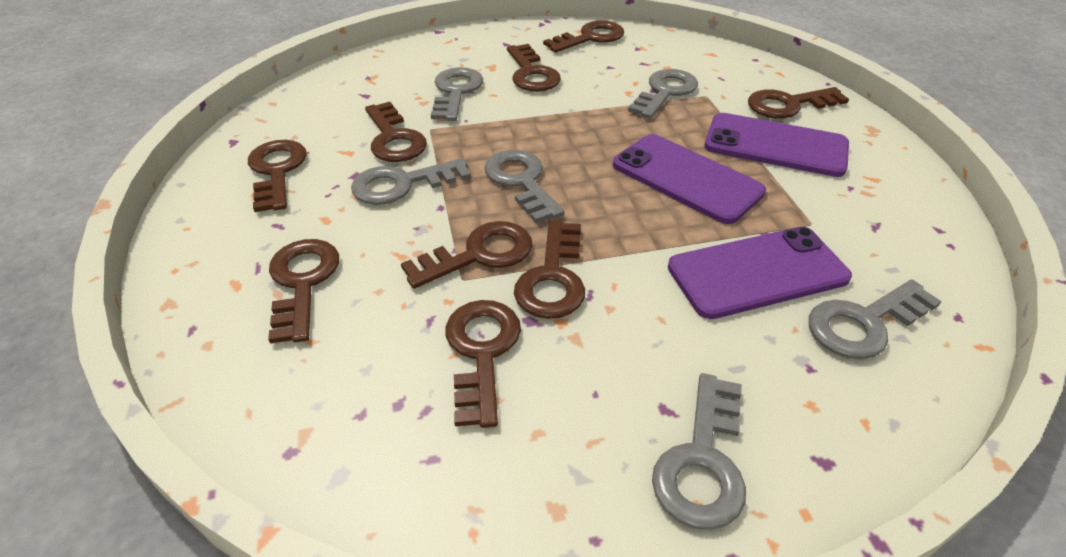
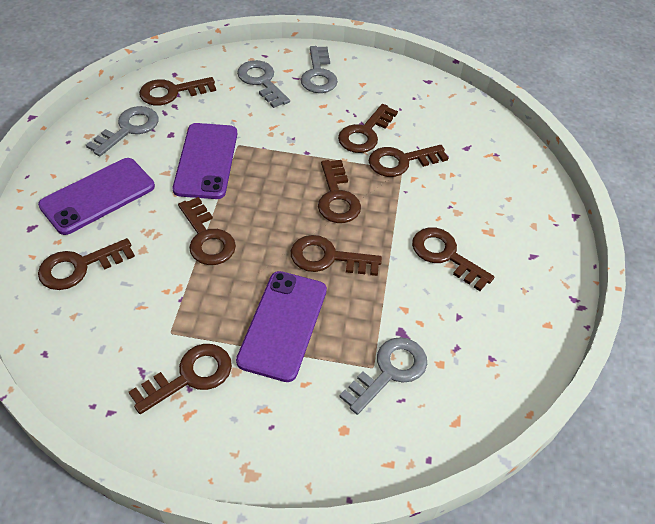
grey key: [351,158,471,205] [431,67,483,121] [484,150,564,223] [628,69,698,119] [652,373,746,530] [809,279,942,359] = 6 -> [86,106,159,156] [237,60,290,108] [301,46,338,93] [339,337,427,415] = 4

